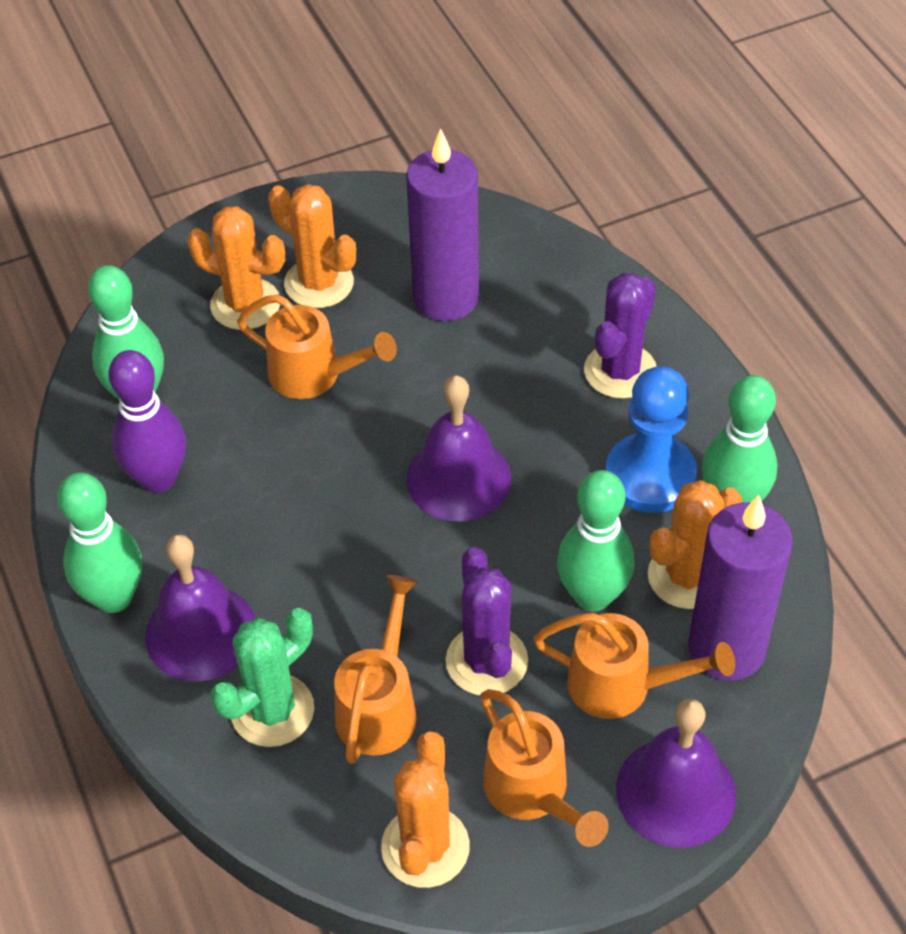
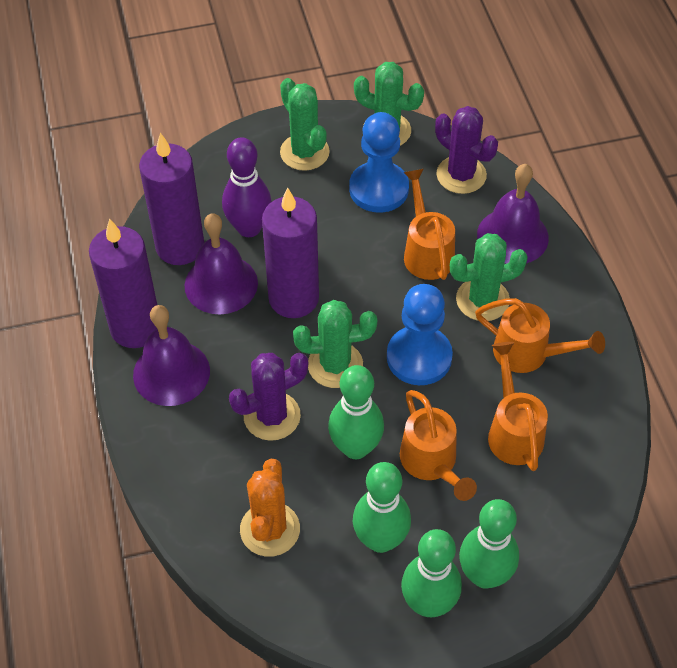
blue pawn: [605,366,697,513] = 1 -> [349,112,409,213] [387,284,453,385] = 2
green cactus: [210,608,314,747] = 1 -> [280,78,330,171] [293,300,377,388] [354,62,424,146] [450,233,528,321] = 4
orange cactus: [187,206,285,330] [268,184,356,308] [381,731,470,888] [648,480,742,609] = 4 -> [240,459,300,557] = 1
purple candle: [406,128,479,321] [688,495,793,681] = 2 -> [89,218,157,348] [139,133,204,265] [262,188,319,318] = 3

